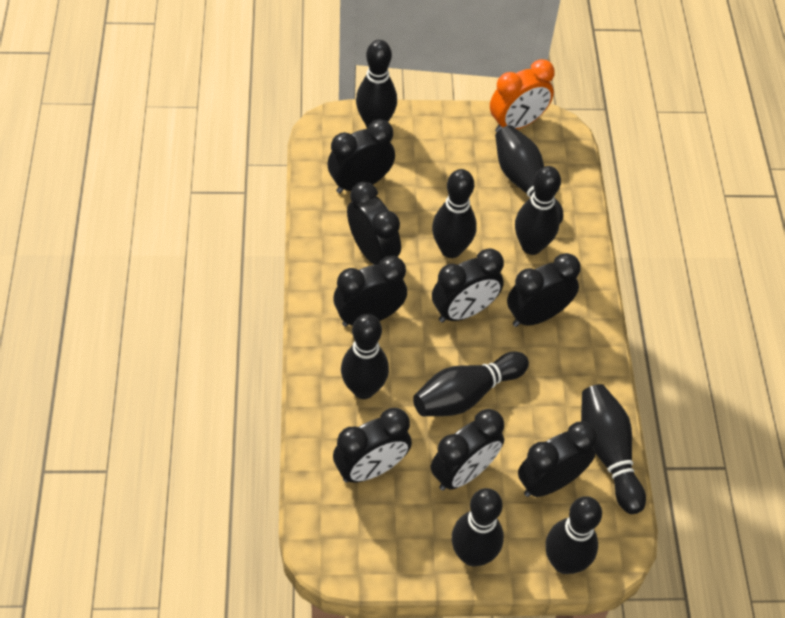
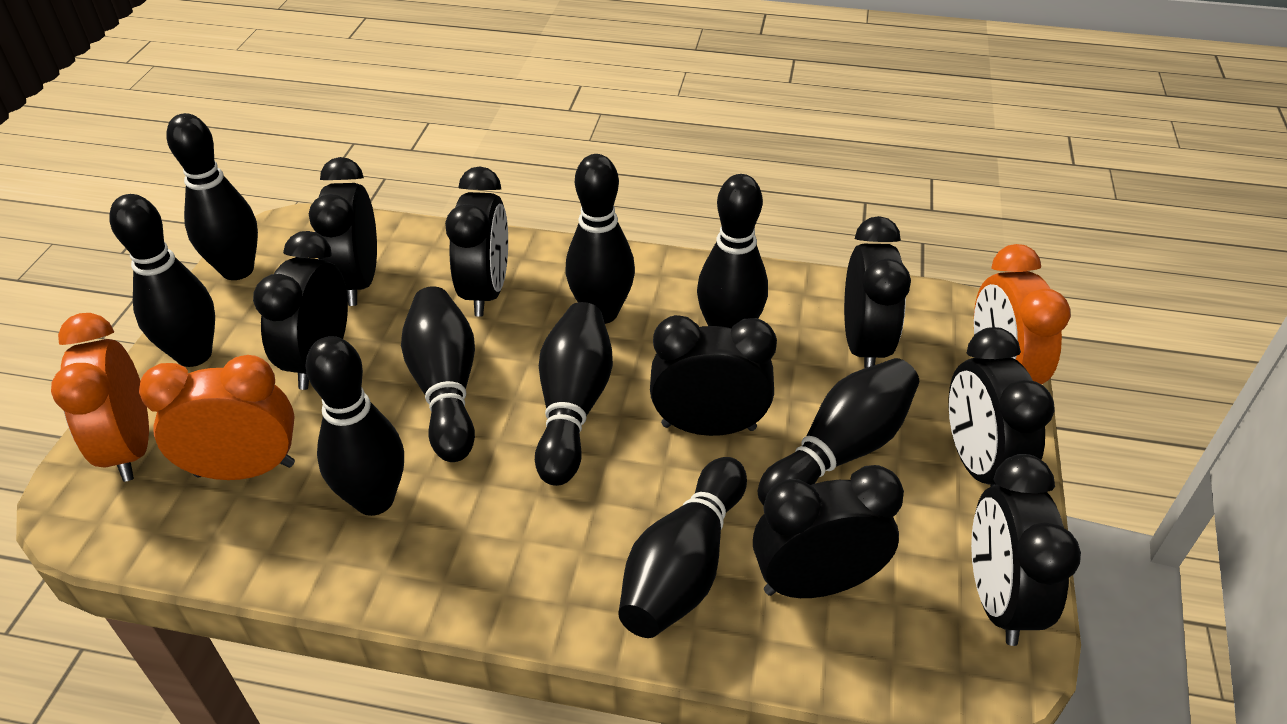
orange clock: [490,59,555,132] = 1 -> [51,313,149,482] [139,355,295,480] [974,244,1070,385] = 3

